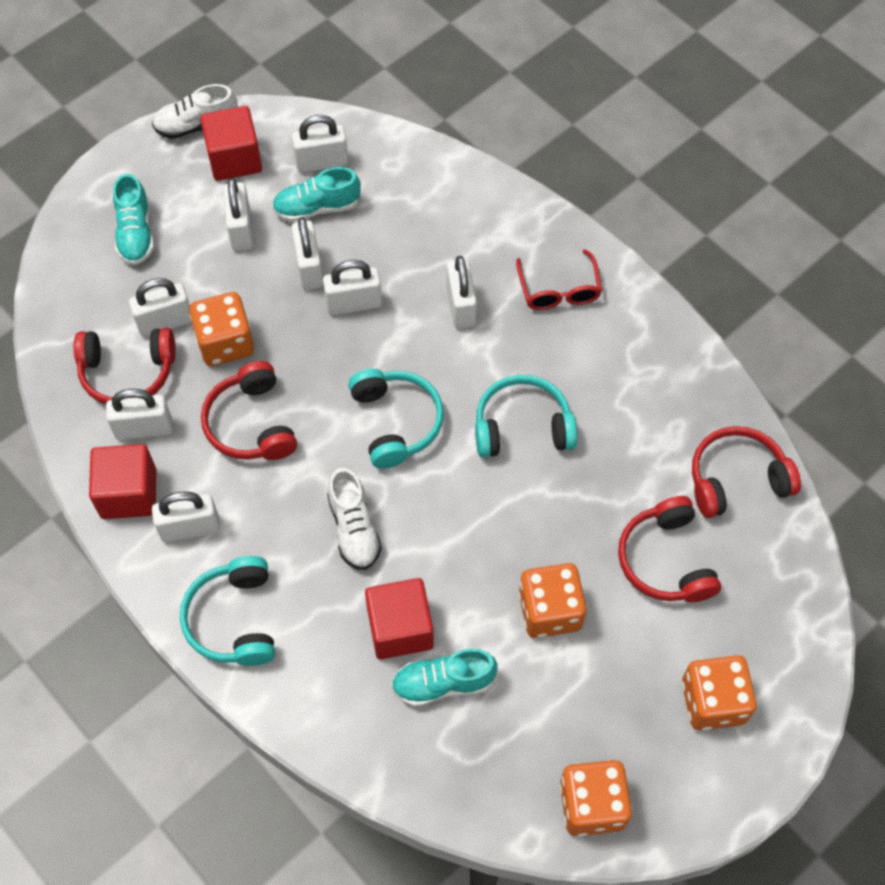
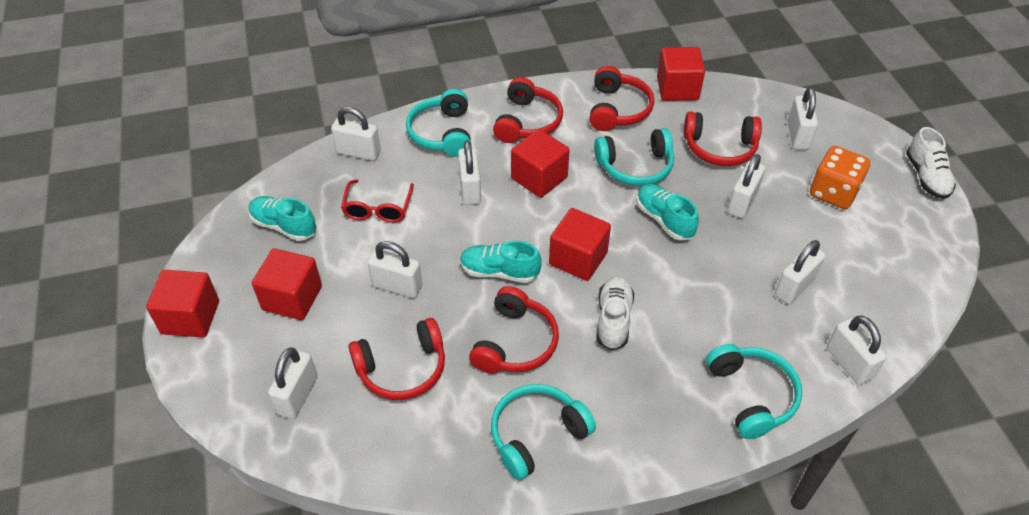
orange dice: [189,292,254,366] [519,563,587,638] [560,760,632,836] [682,655,757,730] = 4 -> [810,146,870,209] = 1
red cube: [89,444,156,519] [200,106,262,181] [365,578,434,659] = 3 -> [146,270,219,338] [252,248,322,320] [511,129,569,198] [549,208,611,281] [657,47,705,101] = 5
red headphones: [73,328,176,404] [201,361,297,460] [618,496,721,602] [692,426,801,518] = 4 -> [348,318,445,400] [469,286,559,374] [493,77,563,143] [590,66,654,131] [684,111,762,166] = 5
turquoise headphones: [180,556,275,666] [348,369,444,469] [475,375,577,458] = 3 -> [406,89,471,157] [491,384,596,480] [594,128,674,186] [706,344,802,439] = 4

